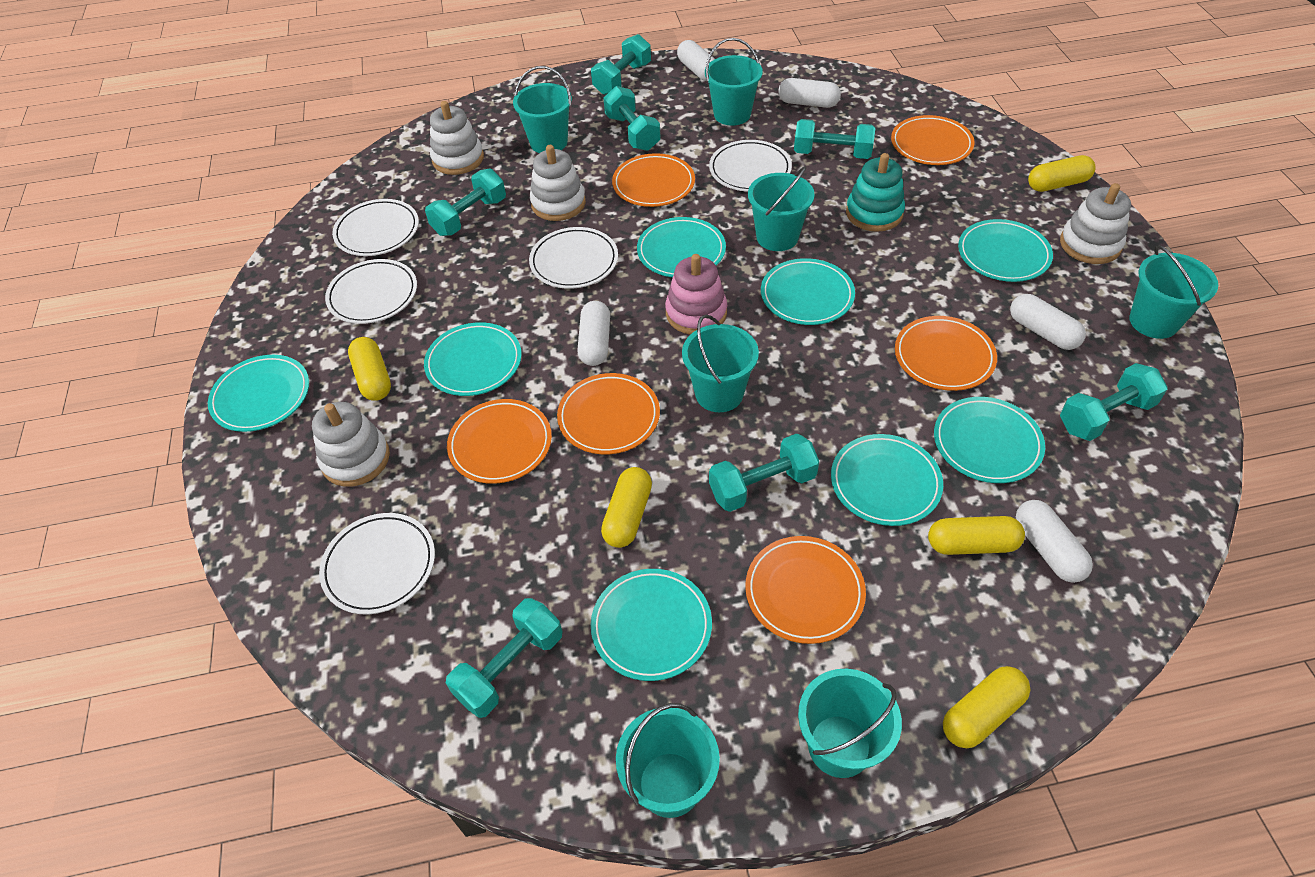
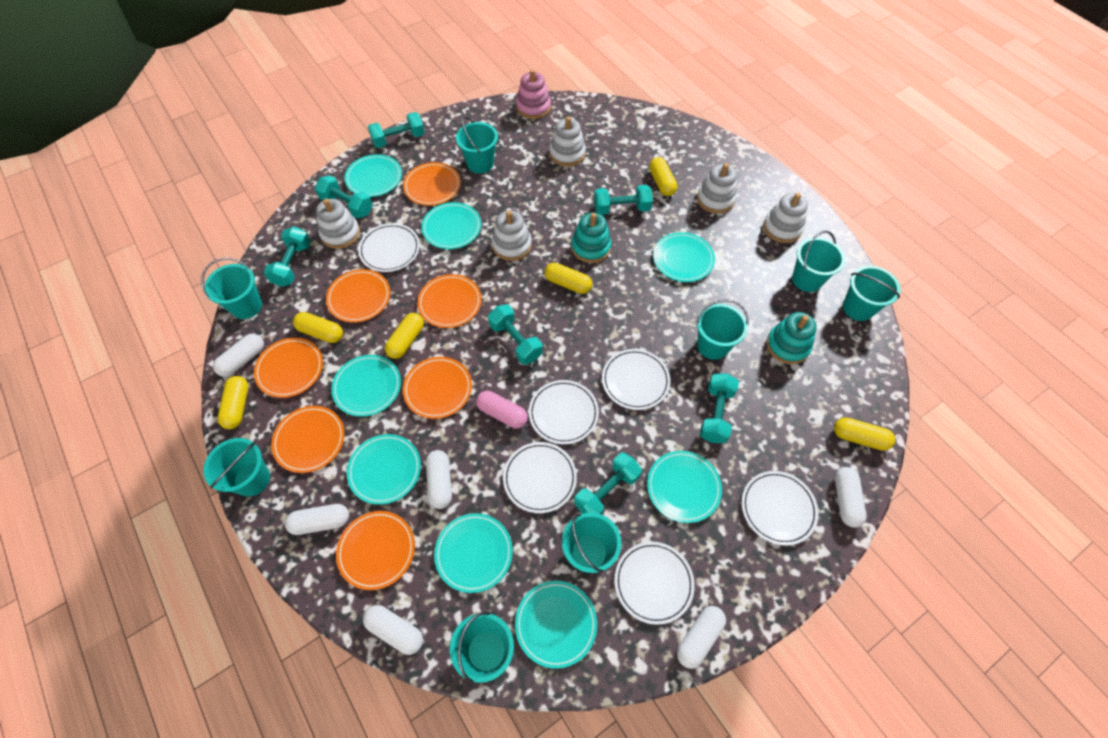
orange plate: [447,399,552,484] [557,373,660,454] [612,153,695,207] [745,536,866,644] [891,115,975,165] [895,316,997,391] = 6 -> [254,338,323,398] [271,406,345,473] [326,269,390,323] [336,511,415,590] [403,162,461,206] [403,357,472,419] [417,274,482,328] = 7
pink capsule: none = 0 -> [476,391,528,428] = 1
turquoise bucket: [513,66,572,153] [616,703,720,818] [682,315,759,412] [705,38,763,125] [748,166,815,251] [798,669,902,778] [1129,245,1218,339] = 7 -> [201,258,262,319] [203,438,270,497] [450,611,514,683] [456,117,498,173] [562,513,622,573] [696,299,749,360] [792,231,845,292] [843,266,901,321] = 8
turquoise stacking toy: [846,153,905,232] = 1 -> [571,213,612,263] [766,312,817,364] = 2
white capsule: [577,301,610,366] [677,40,715,81] [778,78,841,108] [1010,294,1086,350] [1016,500,1093,583] = 5 -> [213,334,264,377] [285,504,349,535] [363,605,423,655] [426,450,452,509] [677,606,726,669] [835,467,867,528] = 6
white plate: [319,513,435,614] [325,259,417,324] [332,199,419,256] [529,227,618,289] [709,140,792,192] = 5 -> [358,223,420,272] [503,442,577,513] [529,380,599,444] [602,349,670,410] [614,541,695,625] [741,471,818,546] = 6
white stacking toy: [312,402,390,487] [430,101,484,175] [530,145,586,221] [1060,183,1131,264] = 4 -> [316,199,360,249] [492,210,532,261] [549,116,586,167] [697,163,737,214] [763,193,808,243] = 5
yellow capsule: [348,337,391,401] [601,467,652,548] [928,516,1025,555] [943,666,1030,748] [1028,155,1096,192] = 5 -> [218,376,248,429] [293,312,343,343] [385,313,424,359] [545,263,592,294] [649,157,677,196] [834,417,895,451] = 6

